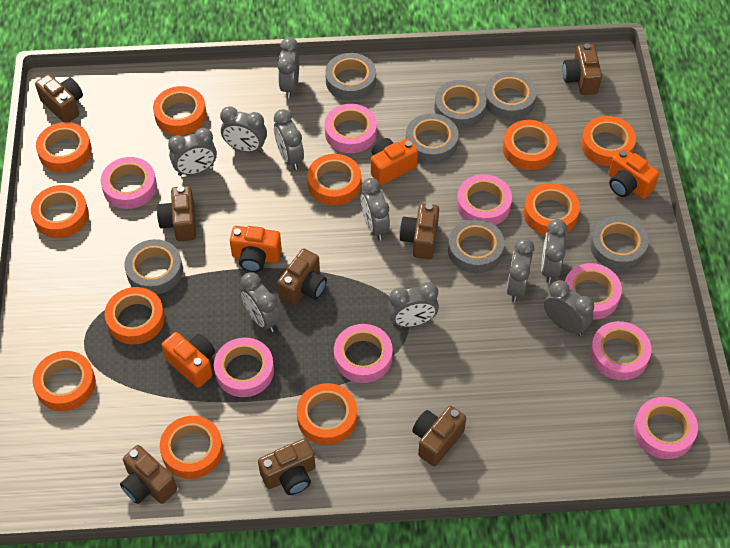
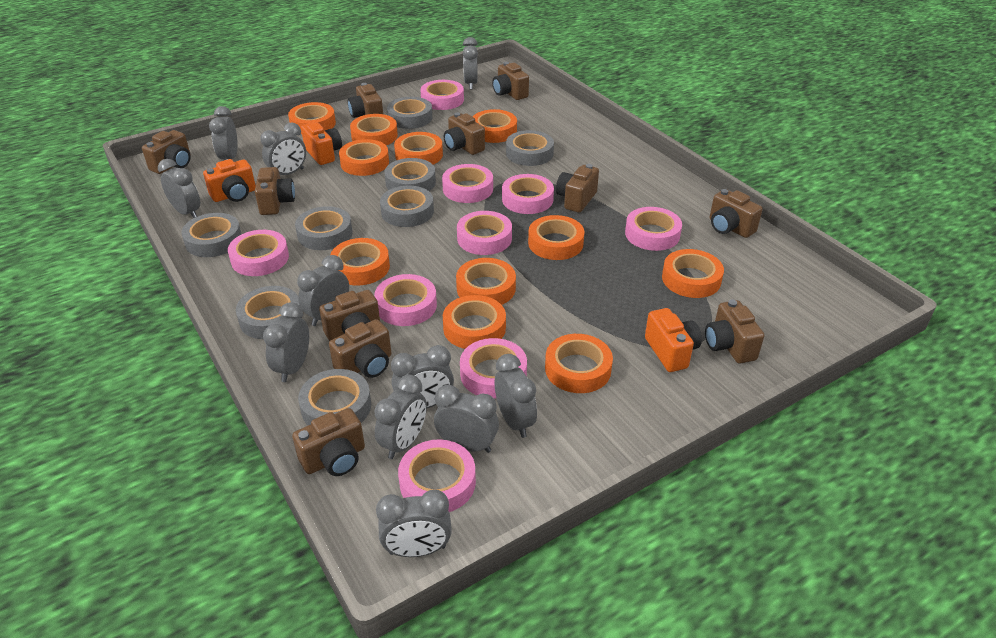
brown camera: [35,74,83,122] [120,445,177,504] [157,186,196,241] [258,438,315,495] [277,249,327,306] [399,203,439,259] [412,406,466,466] [563,43,602,95] = 8 -> [142,130,191,174] [255,167,295,215] [292,408,365,476] [319,290,380,341] [329,319,391,378] [348,83,383,118] [444,112,485,155] [492,62,529,100] [556,164,599,213] [705,299,764,363] [710,189,763,238] = 11
grey clock: [168,128,217,176] [220,106,267,153] [240,272,281,332] [274,109,304,170] [278,37,299,99] [361,178,390,241] [388,282,439,327] [506,238,534,302] [541,219,567,283] [544,280,594,336] = 10 -> [158,159,200,218] [209,106,238,160] [260,122,306,175] [263,303,309,382] [297,255,349,326] [374,375,427,459] [376,490,452,557] [391,345,454,408] [434,385,499,453] [463,37,478,89] [495,354,537,438] = 11
grey tape: [124,239,183,295] [325,53,376,101] [406,113,459,163] [434,80,487,129] [448,219,504,274] [485,72,537,120] [590,216,649,270] = 7 -> [181,213,241,257] [236,286,302,339] [295,206,353,250] [298,369,371,425] [380,186,434,227] [385,158,436,191] [387,97,433,129] [506,130,554,166] = 8
orange camera: [161,332,215,388] [230,226,282,272] [371,138,418,185] [608,148,659,199] = 4 -> [203,159,256,202] [301,122,342,165] [645,308,702,372] = 3
pink tape: [101,157,157,209] [214,337,274,397] [325,104,377,153] [334,324,393,383] [457,174,512,225] [565,263,622,320] [590,321,652,380] [634,397,698,459] = 8 -> [228,230,289,276] [374,274,437,326] [398,439,476,512] [420,80,464,110] [442,164,493,203] [457,211,512,255] [460,338,527,399] [502,174,554,214] [625,207,682,251] = 9

